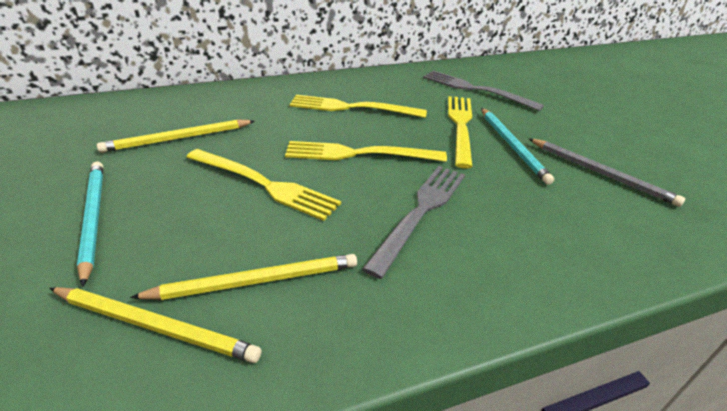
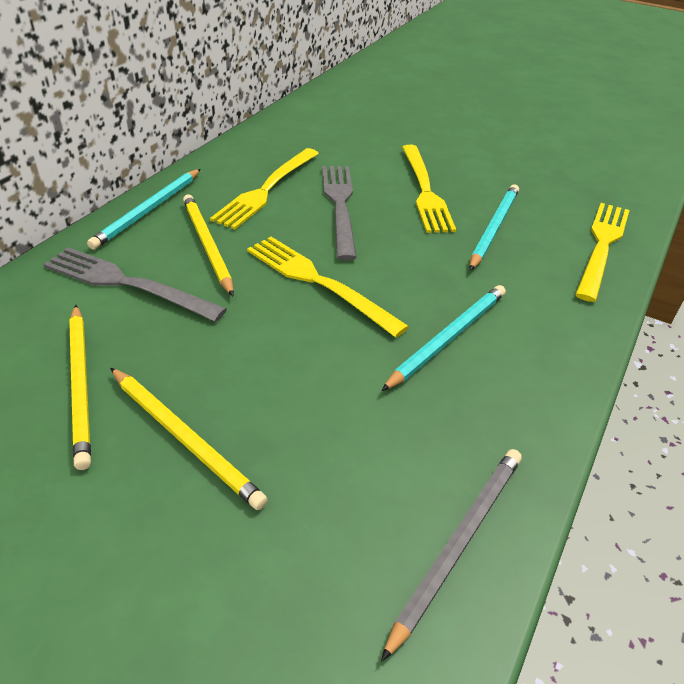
turquoise pencil: [77,162,103,287] [481,108,554,185] = 2 -> [87,169,201,250] [381,285,506,391] [470,185,519,270] = 3

